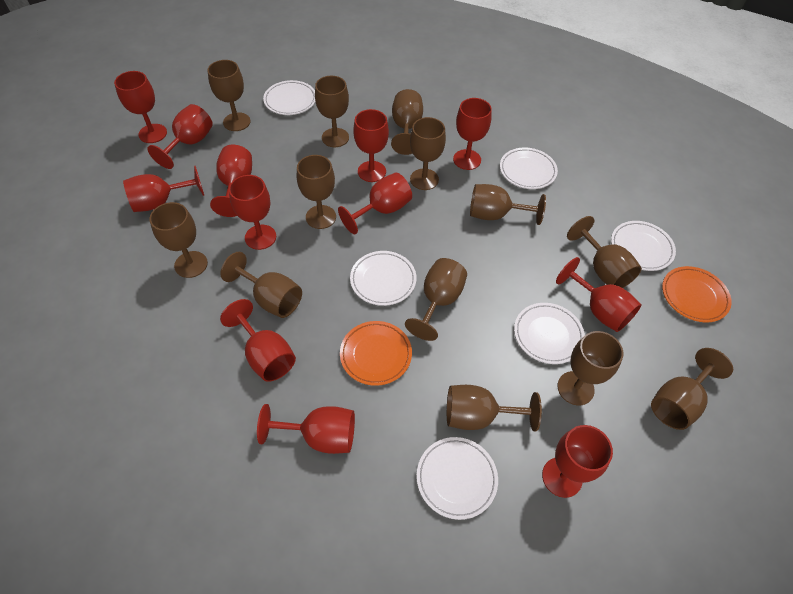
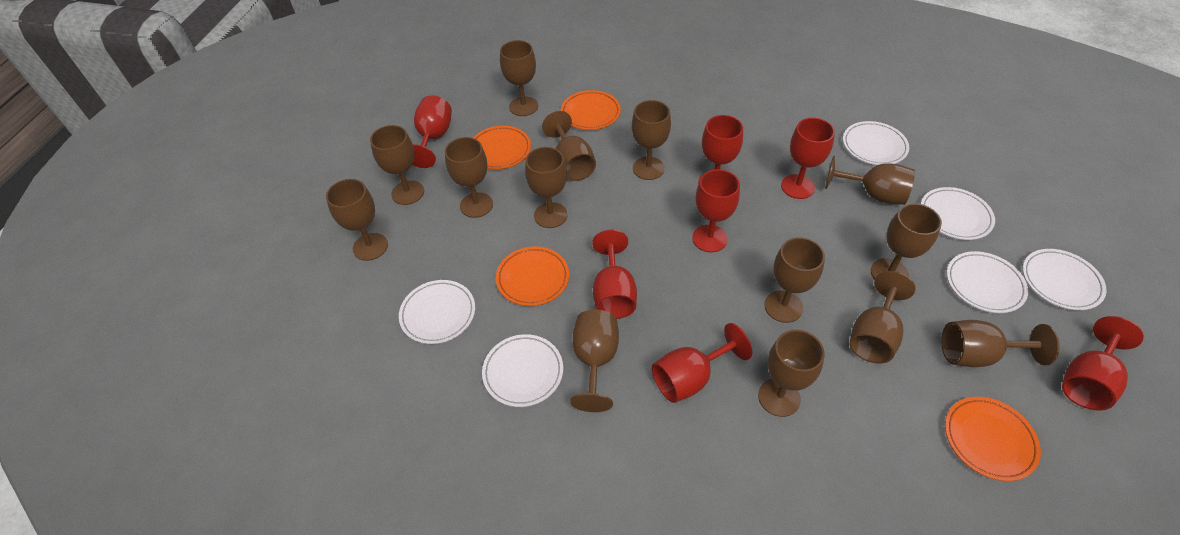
brown goblet: [150,202,208,278] [208,60,251,131] [220,252,302,318] [297,155,336,229] [315,76,349,147] [391,89,423,155] [405,258,467,341] [410,117,446,190] [447,385,542,432] [470,184,546,225] [557,331,623,405] [567,216,642,288] [651,348,733,430] = 13 -> [326,179,388,261] [370,125,424,205] [445,137,493,218] [500,40,538,116] [525,147,568,228] [542,111,596,181] [570,310,619,412] [632,100,671,180] [758,330,825,417] [764,237,825,323] [825,156,915,205] [849,271,916,363] [871,203,942,279] [941,320,1060,367] = 14
orange plate: [340,321,412,386] [662,266,732,322] = 2 -> [473,126,531,169] [496,246,569,306] [561,90,621,130] [945,397,1041,481] = 4
red goblet: [114,71,167,143] [123,166,204,212] [147,104,213,169] [210,145,252,217] [220,299,296,382] [229,175,276,250] [257,404,355,454] [338,173,412,234] [353,109,389,182] [453,98,492,170] [542,425,613,498] [556,257,642,332] = 12 -> [412,95,452,168] [592,230,637,319] [652,323,752,403] [692,169,740,252] [698,115,743,184] [781,118,835,199] [1062,316,1144,410] = 7

